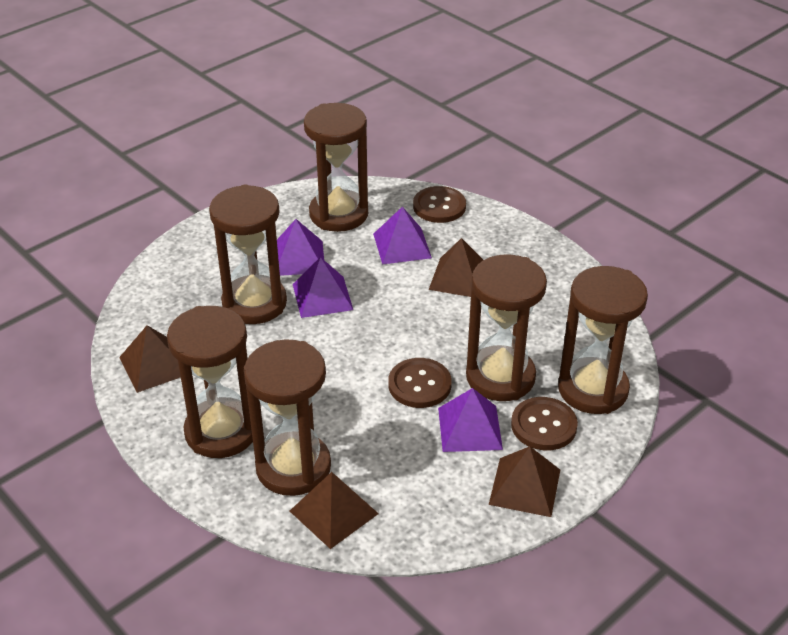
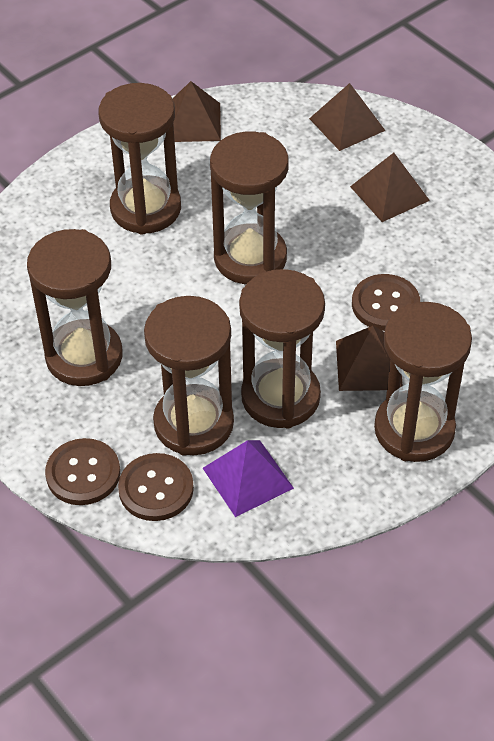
purple pyramid: [277,219,324,276] [293,257,353,318] [373,206,432,265] [438,388,503,452] = 4 -> [203,440,294,517] = 1

